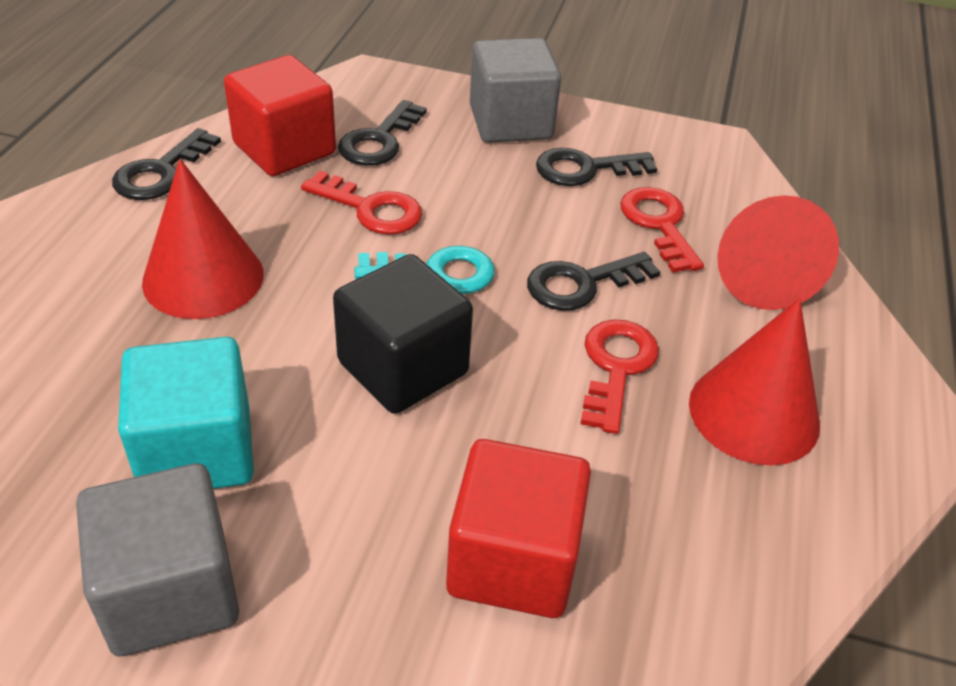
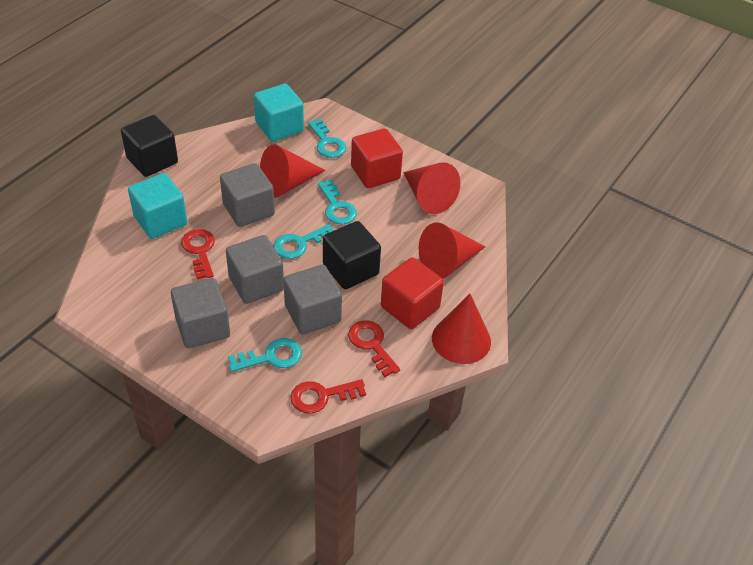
black cube: [333,254,473,414] = 1 -> [121,115,178,177] [323,221,381,289] = 2
black key: [112,128,221,200] [338,100,427,166] [527,252,661,311] [536,148,657,186] = 4 -> none = 0
grey cube: [76,463,239,656] [470,38,561,143] = 2 -> [171,278,230,348] [220,163,275,227] [226,235,284,304] [283,264,342,335] = 4
red cone: [142,159,264,319] [689,298,820,466] [717,195,839,310] = 3 -> [260,144,326,198] [403,162,460,214] [419,223,485,279] [432,294,491,364] = 4
turquoise cube: [118,337,254,489] = 1 -> [128,173,187,239] [254,84,304,142] = 2
turquoise key: [354,246,495,294] = 1 -> [228,338,302,372] [274,224,334,259] [308,119,347,158] [318,180,357,225] = 4

